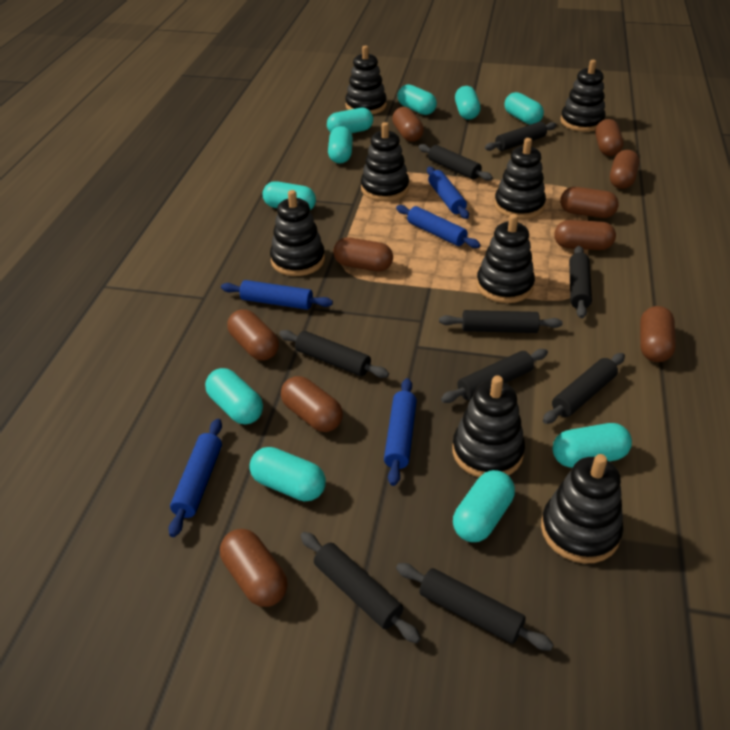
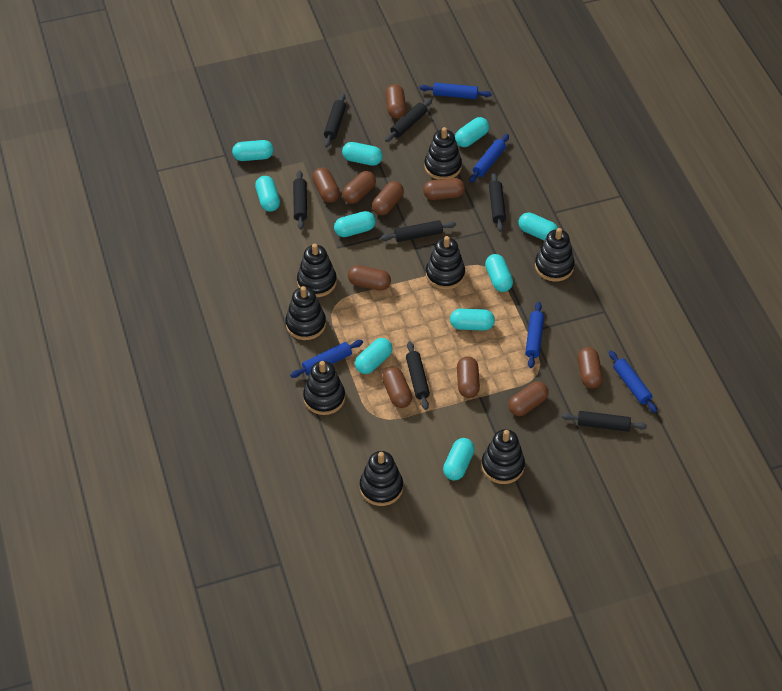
black rolling pin: [279,330,389,378] [301,532,421,643] [396,563,554,651] [419,144,493,181] [439,310,563,333] [441,349,548,403] [485,122,556,151] [543,353,625,424] [569,246,592,318] = 9 -> [293,170,307,229] [324,93,346,147] [381,220,456,242] [385,98,432,142] [406,341,430,410] [489,173,506,232] [562,411,647,432] = 7

